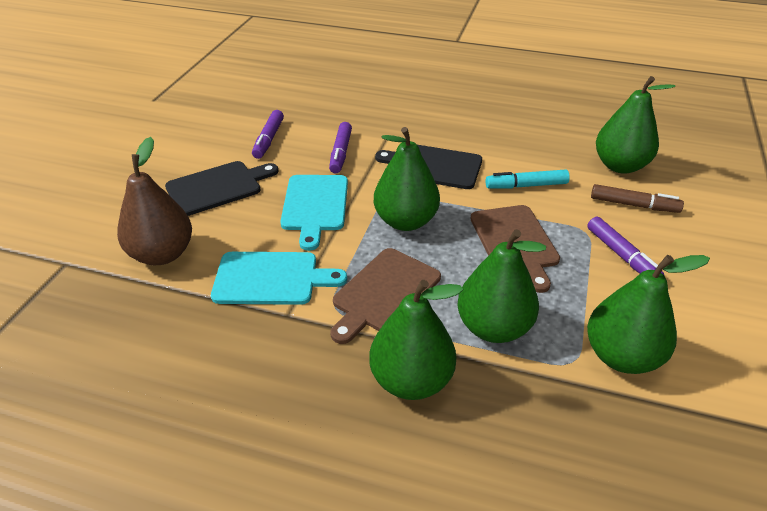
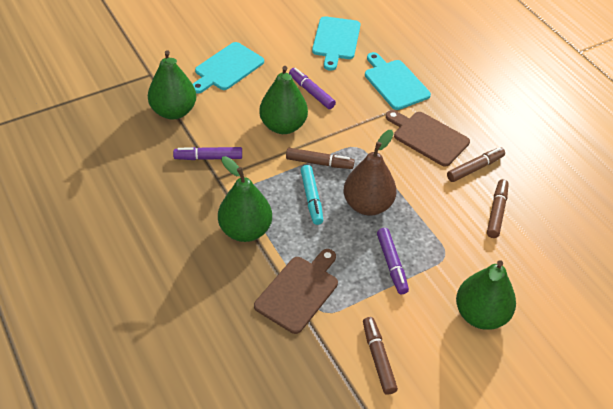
black cutting board: [165,161,279,216] [375,145,482,189] = 2 -> none = 0
brown marker: [591,184,684,213] = 1 -> [286,148,354,169] [363,317,398,395] [447,147,505,182] [487,179,509,238] = 4
green pear: [369,280,463,400] [374,127,440,231] [457,229,546,343] [587,255,710,374] [596,76,675,174] = 5 -> [148,50,196,119] [218,156,272,242] [259,66,308,134] [456,260,516,330] = 4
turquoise cutting board: [211,252,347,305] [280,175,348,251] = 2 -> [193,42,264,94] [312,16,361,71] [365,52,431,110] = 3

